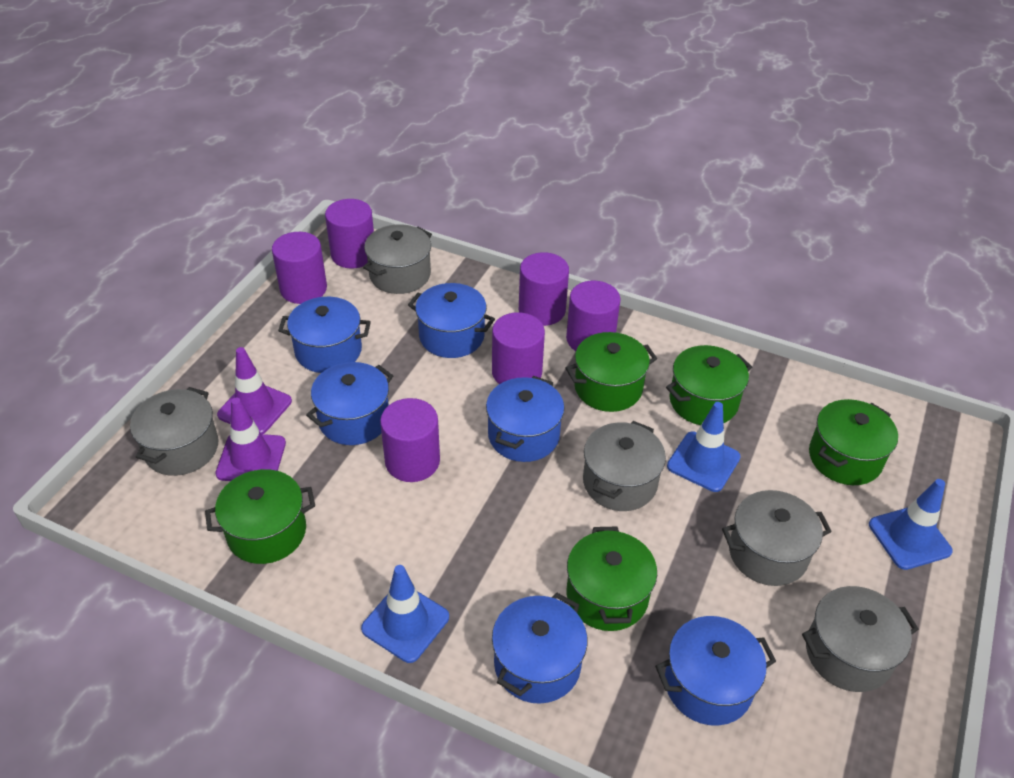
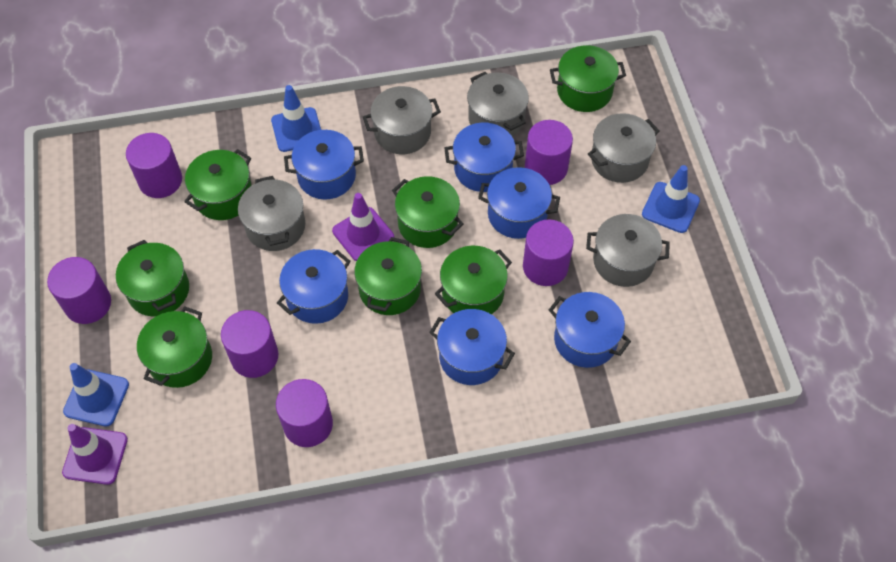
green pot: [205,469,315,564] [565,332,657,412] [567,527,657,631] [666,345,752,425] [809,399,898,485] = 5 -> [116,240,189,317] [137,307,212,388] [184,149,252,220] [354,237,422,315] [392,176,463,248] [435,246,512,314] [550,45,626,112] = 7

